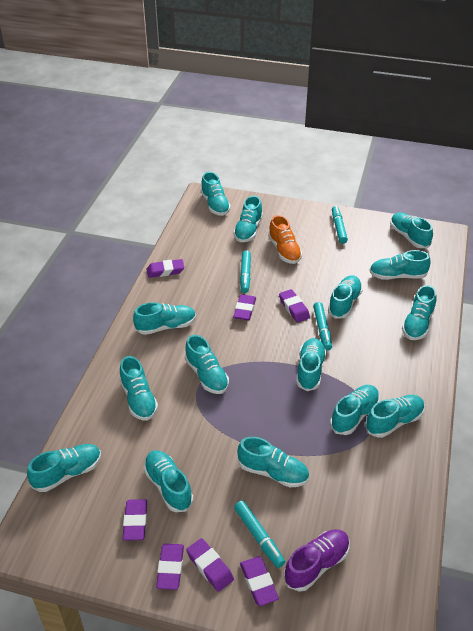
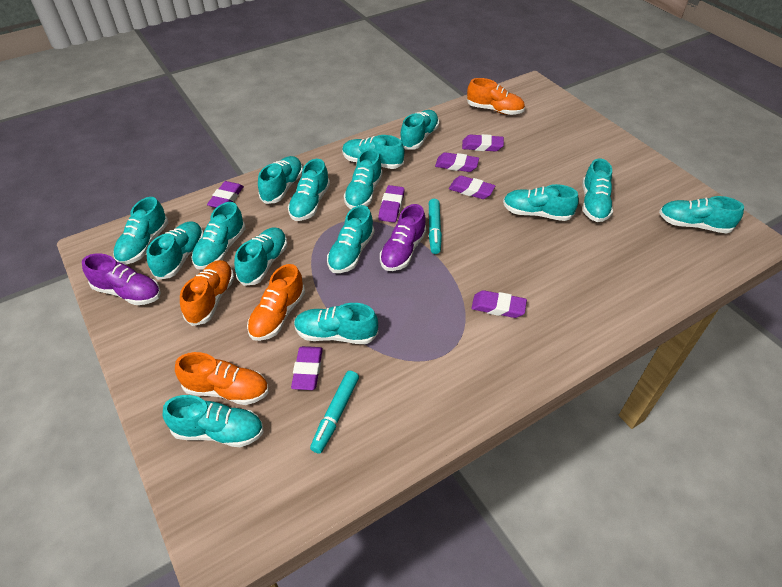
orange shoe: [268,215,302,264] = 1 -> [175,352,269,405] [180,260,234,326] [247,264,305,341] [467,78,525,115] = 4
purple shoe: [284,529,350,592] = 1 -> [82,253,161,305] [380,204,427,271] = 2
turquoise marker: [234,501,285,568] [240,250,251,293] [313,302,332,351] [332,206,348,244] = 4 -> [310,371,359,454] [429,199,442,254] = 2

